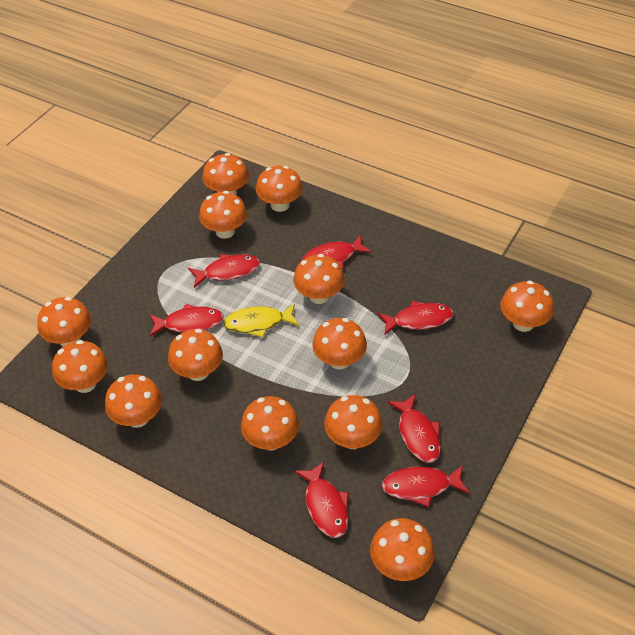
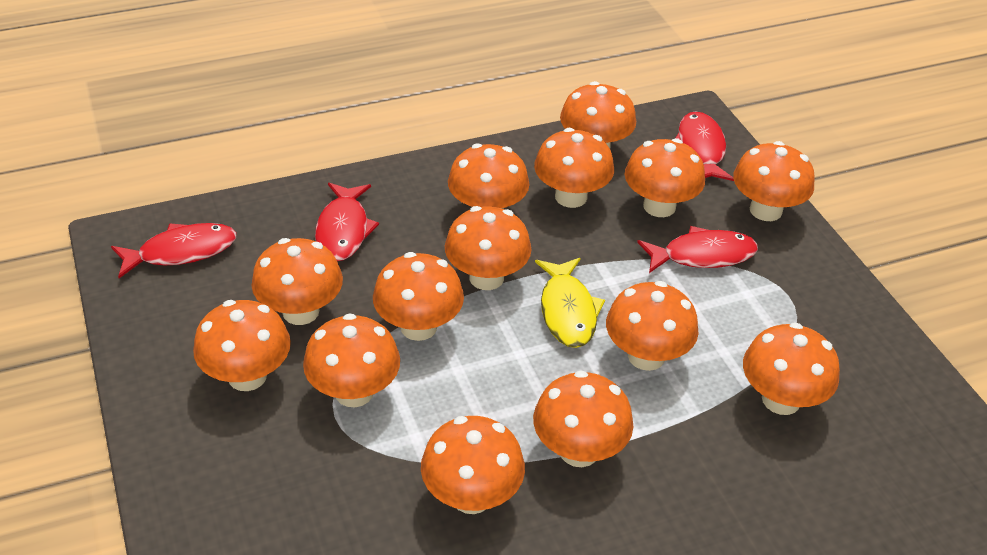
orange mushroom: [37,297,91,346] [52,340,108,393] [105,374,162,428] [168,329,223,381] [199,191,247,239] [202,153,249,195] [241,396,299,450] [256,166,303,212] [293,254,345,304] [312,318,367,370] [324,395,383,449] [370,518,435,581] [500,281,554,332] = 13 -> [193,300,291,391] [252,238,343,325] [303,313,400,407] [373,252,464,341] [421,416,525,514] [445,206,531,290] [448,143,529,209] [533,370,633,467] [534,128,614,208] [560,81,636,148] [606,281,699,371] [625,138,705,217] [733,141,814,221] [743,322,840,415] = 14
red fish: [149,304,224,337] [188,254,260,288] [294,461,349,538] [302,235,372,269] [378,301,453,335] [382,465,469,507] [387,394,441,463] = 7 -> [111,223,237,278] [315,183,379,261] [637,226,758,273] [676,111,734,181] = 4

